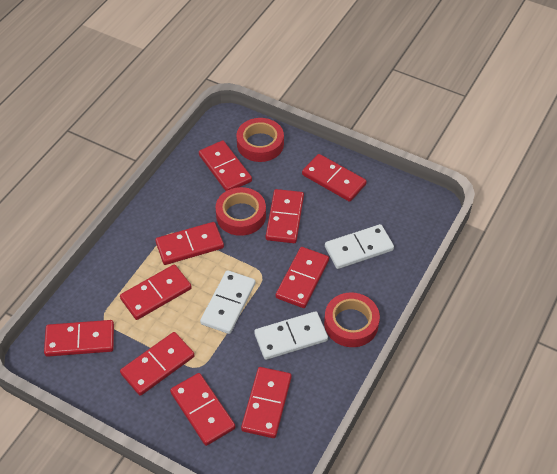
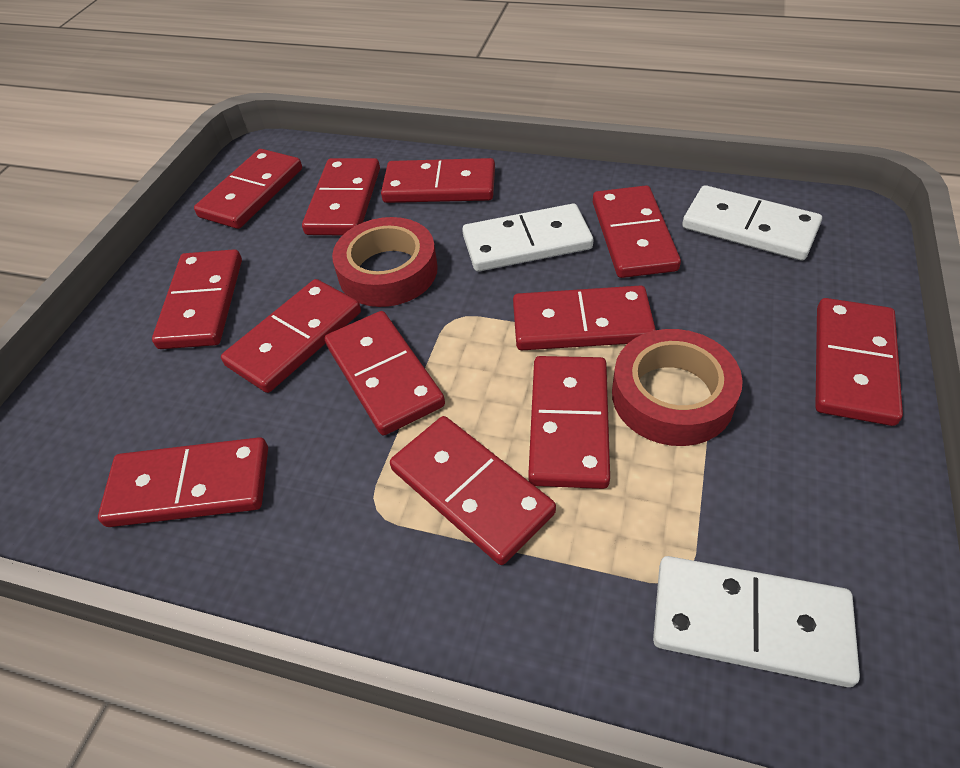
red domino: [44,320,114,357] [120,264,192,320] [120,332,195,396] [155,222,224,265] [170,373,235,446] [199,140,252,191] [241,367,291,438] [266,189,304,243] [276,247,329,308] [302,154,367,202] = 10 -> [98,437,268,527] [152,249,242,349] [194,149,302,229] [221,279,361,393] [302,158,380,235] [325,311,445,435] [381,158,495,203] [390,416,556,565] [513,285,656,350] [528,356,610,489] [593,185,681,278] [815,298,903,426] = 12
red tape: [215,187,266,236] [236,118,284,162] [324,293,380,347] = 3 -> [332,217,438,307] [612,329,743,446] = 2

